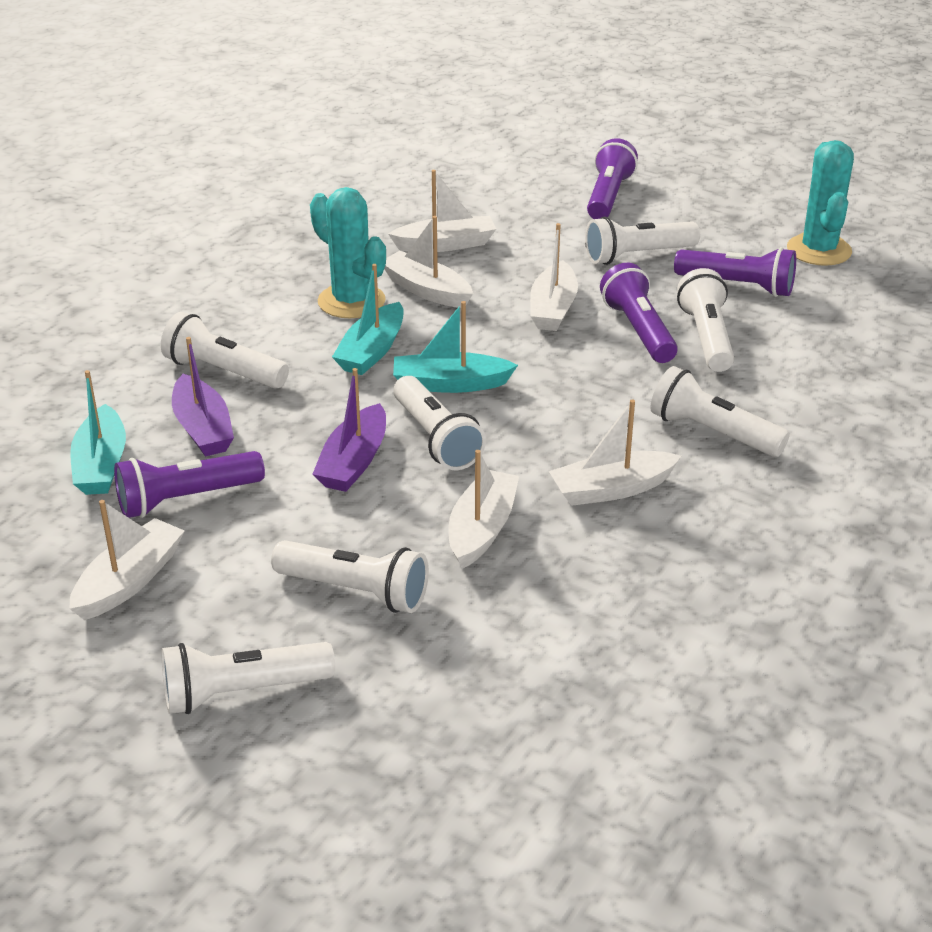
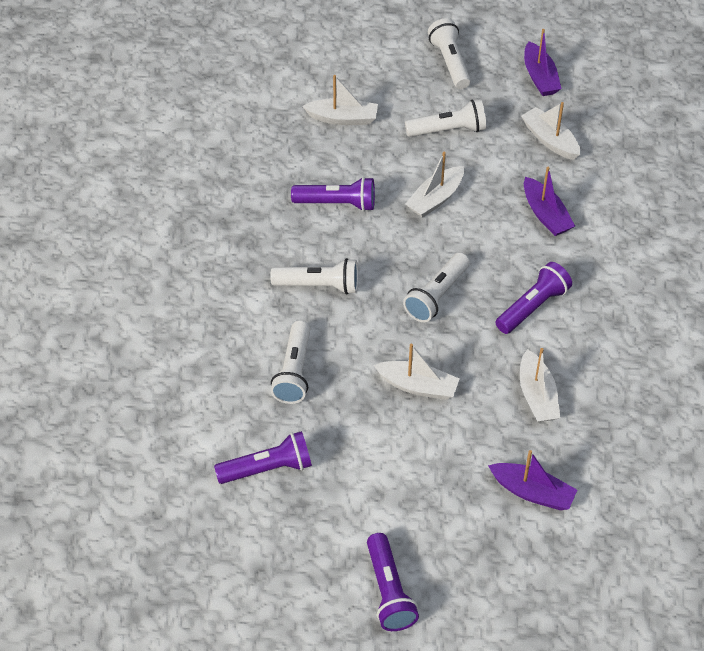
purple boat: [172,337,234,457] [312,368,386,492] = 2 -> [488,450,577,510] [524,29,562,96] [524,167,575,236] = 3
turquoise boat: [70,370,126,495] [332,264,404,375] [393,301,518,393] = 3 -> none = 0
turquoise cactus: [310,187,386,318] [787,140,854,266] = 2 -> none = 0
white boat: [69,500,185,620] [384,216,473,308] [388,170,496,252] [449,450,519,569] [530,223,578,331] [549,399,681,506] = 6 -> [302,75,378,125] [374,344,460,400] [405,152,464,218] [520,348,560,422] [521,102,580,160] = 5
white flashlight: [161,312,289,389] [162,642,335,714] [271,540,429,613] [393,376,486,470] [585,216,700,265] [651,366,790,457] [677,268,734,372] = 7 -> [270,258,358,294] [271,320,310,404] [403,252,470,322] [405,99,486,137] [428,18,471,89] = 5

